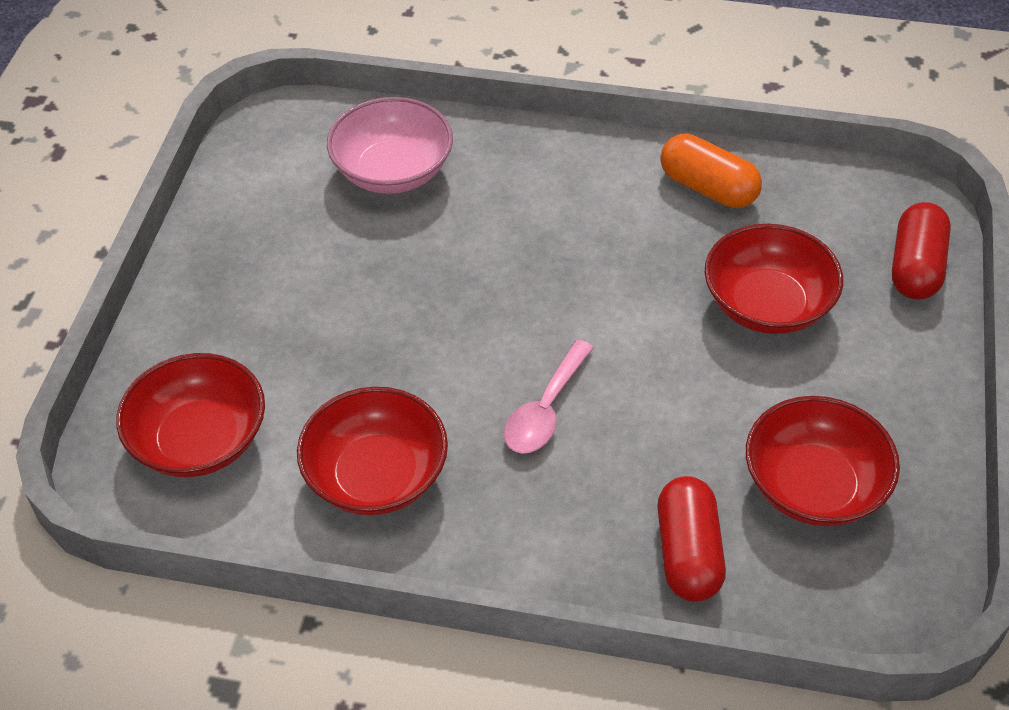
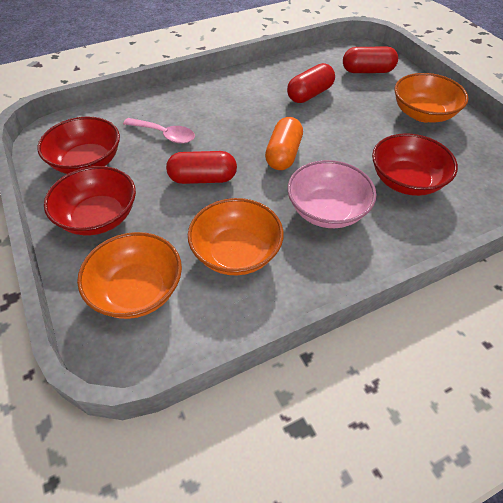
orange bowl: none = 0 -> [77,232,182,319] [188,198,284,275] [395,73,469,122] = 3
red bowl: [116,353,265,477] [297,387,448,515] [705,224,843,334] [746,396,900,526] = 4 -> [37,116,120,174] [44,166,136,235] [372,133,458,196] = 3
red capsule: [657,476,726,602] [892,202,951,300] = 2 -> [166,151,237,184] [287,63,335,103] [343,47,398,73] = 3

